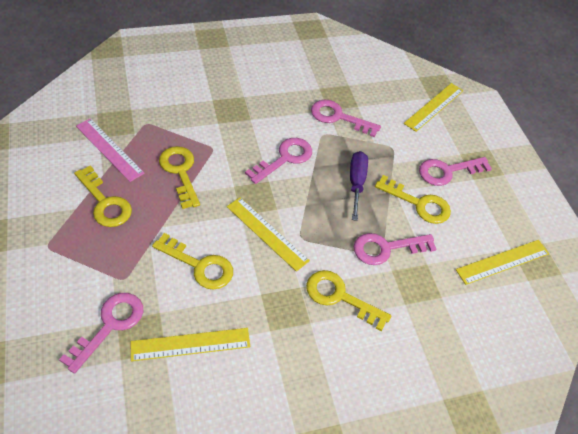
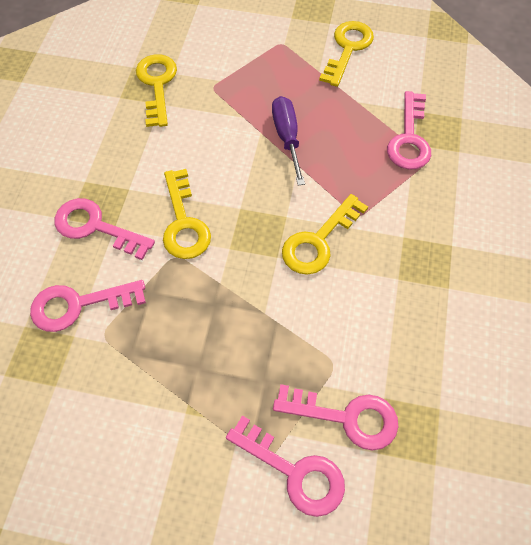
pink ruler: [76,118,145,182] = 1 -> none = 0
yellow key: [74,165,132,227] [152,233,233,290] [159,146,200,209] [306,270,391,331] [375,175,451,224] = 5 -> [136,54,177,127] [163,169,211,259] [282,194,368,275] [319,21,374,87] = 4
yellow ruler: [131,328,250,361] [227,197,310,272] [404,83,463,132] [456,240,549,285] = 4 -> none = 0

